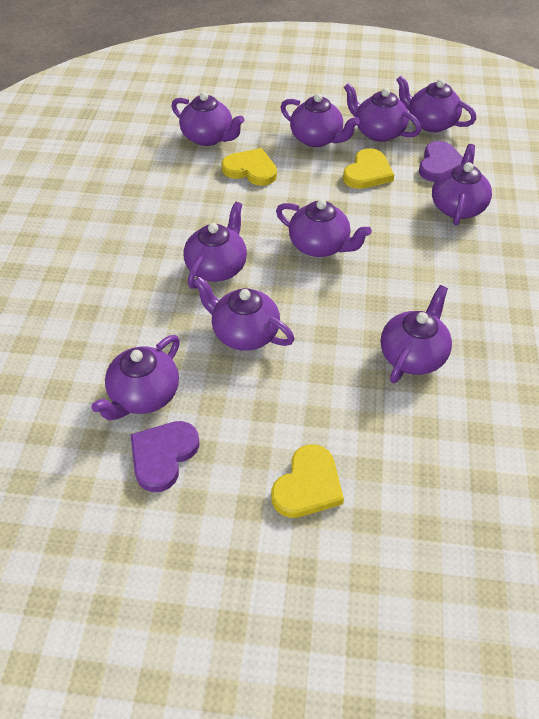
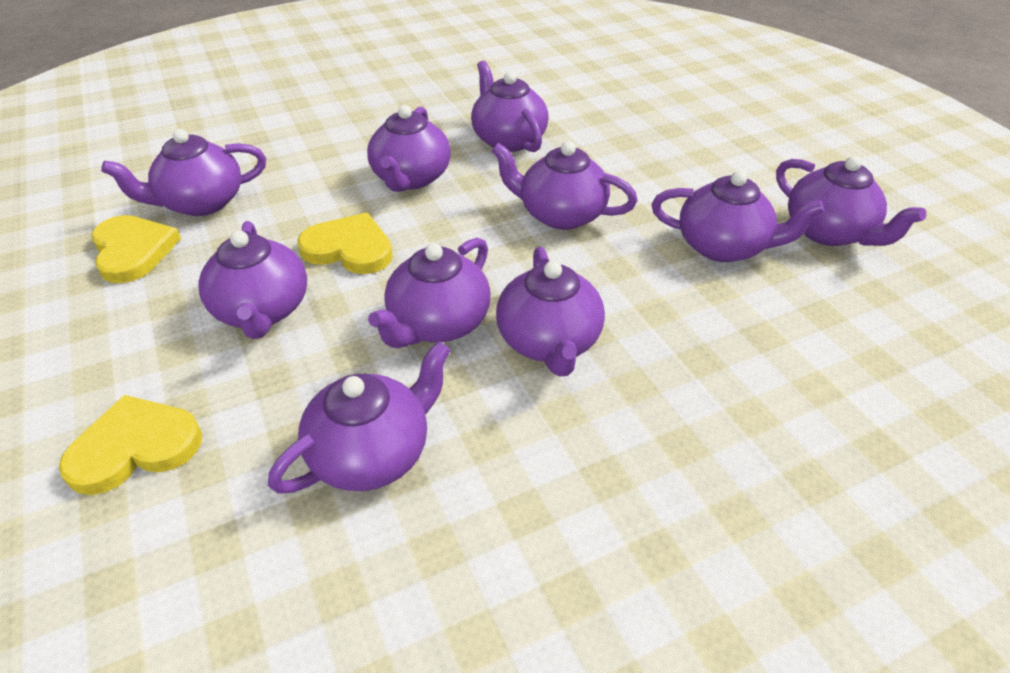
purple heart: [131,421,200,492] [419,141,463,182] = 2 -> none = 0

